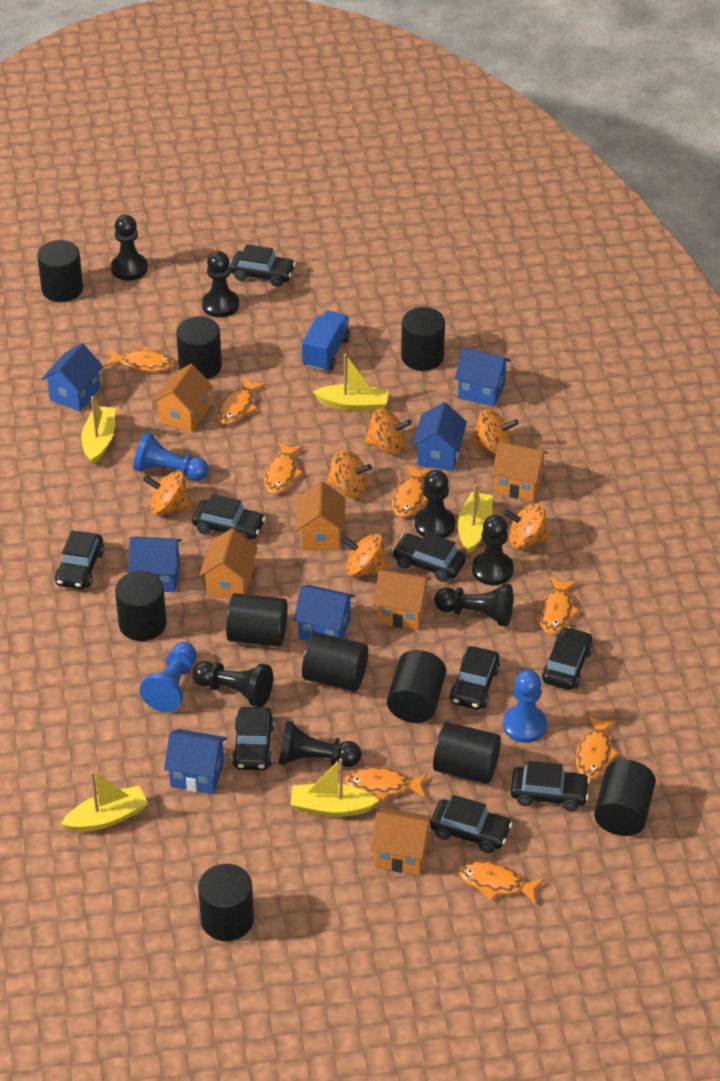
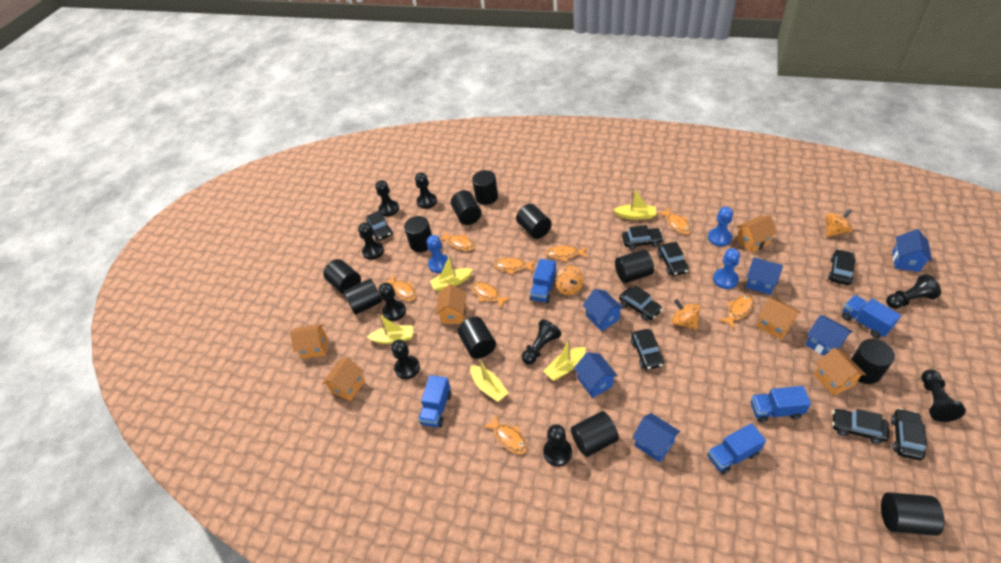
black car: [55,530,104,589] [192,494,265,541] [230,244,296,287] [232,707,274,770] [392,532,466,582] [430,795,512,853] [449,646,500,710] [511,761,590,811] [542,626,593,690] = 9 -> [366,211,393,241] [619,285,663,321] [622,225,664,250] [631,329,664,370] [658,242,689,276] [828,249,856,285] [832,409,889,444] [891,408,927,460] = 8
black cylinder: [37,240,83,302] [115,571,167,641] [176,316,222,379] [198,864,254,941] [226,593,288,647] [302,632,368,692] [387,650,446,723] [401,307,445,371] [433,722,501,784] [594,760,656,836] = 10 -> [323,259,361,295] [343,279,382,315] [404,216,432,252] [451,190,481,225] [457,317,496,359] [472,170,498,205] [516,204,552,239] [571,411,619,457] [615,249,654,283] [851,339,895,384] [881,492,944,536] = 11
black pawn: [111,215,148,281] [192,661,273,707] [202,251,239,318] [279,720,361,767] [415,470,455,538] [434,584,513,627] [472,515,514,585] = 7 -> [358,222,384,260] [376,180,399,216] [379,283,406,321] [391,340,420,379] [415,172,437,209] [522,319,561,365] [543,424,572,466] [886,274,941,309] [921,369,966,422] = 9
blue truck: [302,310,350,371] = 1 -> [418,375,452,428] [530,259,557,303] [707,423,766,474] [751,386,811,423] [842,295,901,338] = 5
orange spinning top: [143,471,192,515] [327,450,372,498] [341,533,388,577] [365,408,411,455] [470,409,519,454] [503,503,551,548] = 6 -> [556,266,583,295] [672,299,700,330] [826,209,853,237] = 3

